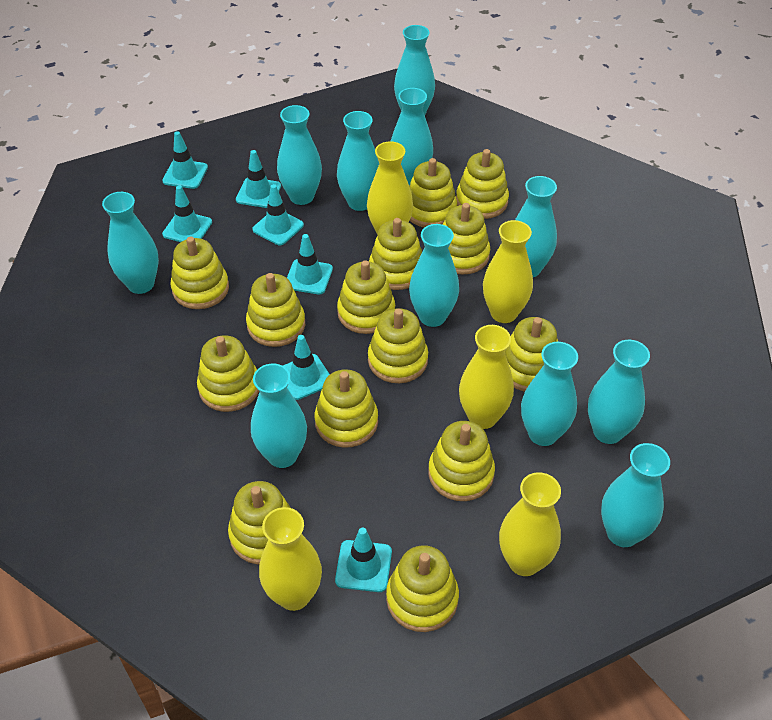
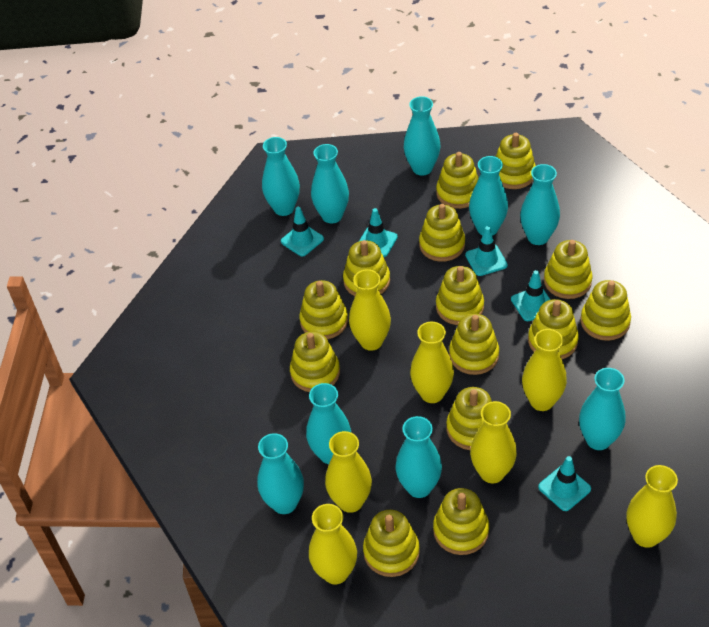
turquoise traffic cone: [162,131,208,189] [162,185,212,242] [236,150,281,208] [252,184,304,245] [283,335,330,400] [287,234,333,294] [335,528,392,592] = 7 -> [281,207,324,256] [359,208,398,257] [465,226,508,276] [511,270,551,321] [538,456,591,511] = 5
turquoise vase: [102,192,159,294] [251,364,307,468] [277,105,322,205] [337,111,379,211] [391,88,433,186] [394,25,435,115] [409,224,459,327] [515,176,557,277] [521,342,578,446] [588,340,650,444] [601,443,670,547] = 11 -> [257,433,304,514] [262,137,300,216] [306,383,351,464] [311,144,349,223] [395,416,442,498] [404,96,440,176] [469,156,508,236] [520,164,560,245] [579,368,625,450] = 9
yellow vase: [259,507,322,611] [367,141,413,234] [459,325,514,429] [483,220,533,323] [499,472,561,576] = 5 -> [309,504,357,584] [325,431,372,513] [349,269,391,351] [410,322,454,403] [470,401,517,483] [522,329,567,411] [627,465,678,548] = 7

